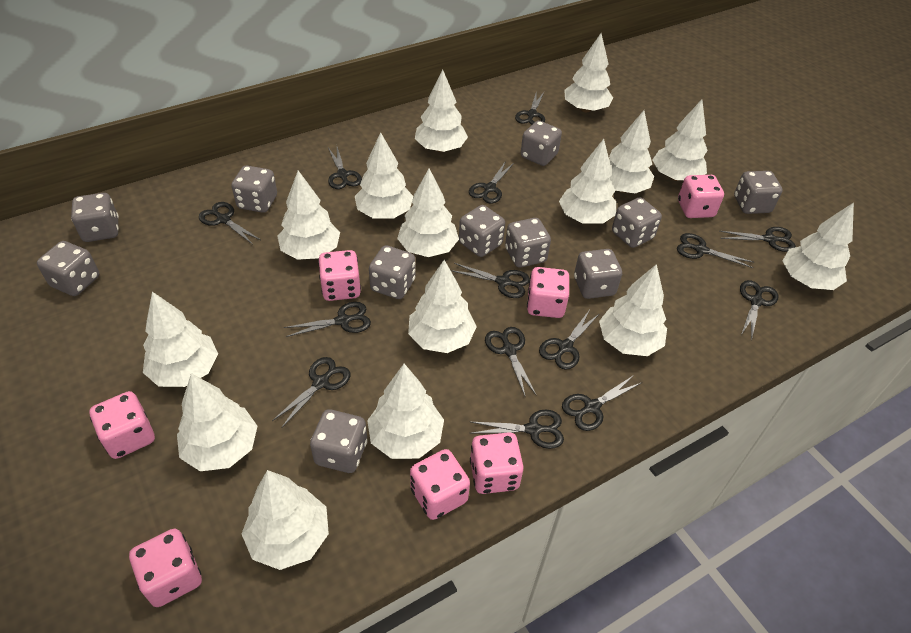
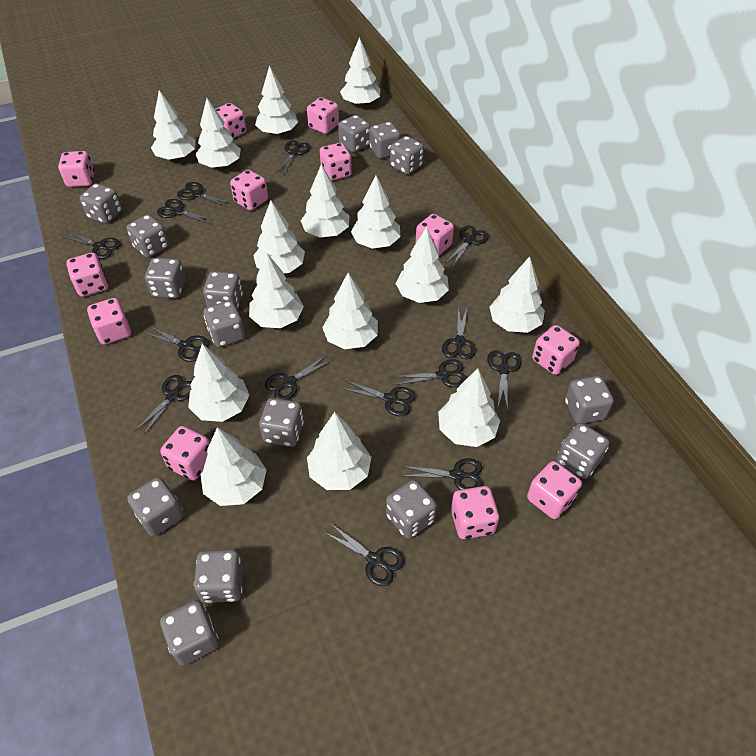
grey dice: [37,241,99,296] [71,193,119,242] [231,166,277,213] [310,409,367,473] [369,245,415,299] [459,205,505,257] [505,218,551,268] [521,121,562,166] [574,249,622,299] [612,197,662,248] [734,171,783,214] = 11 -> [79,183,122,224] [127,214,169,258] [127,477,183,536] [145,258,186,299] [160,600,219,665] [194,549,243,603] [203,271,243,309] [204,300,245,347] [259,398,304,447] [338,115,371,152] [369,122,401,159] [386,480,437,539] [390,136,424,175] [557,423,609,479] [565,376,614,424] = 15
pink dice: [89,391,155,459] [129,529,202,607] [318,250,361,301] [410,449,470,520] [470,432,524,494] [527,267,569,318] [678,175,724,218] = 7 -> [58,151,95,187] [66,253,108,297] [87,298,131,345] [160,426,210,480] [216,103,247,138] [230,170,268,210] [307,97,339,134] [320,143,352,181] [416,214,454,255] [451,486,499,539] [527,461,582,519] [532,325,580,375] = 12

